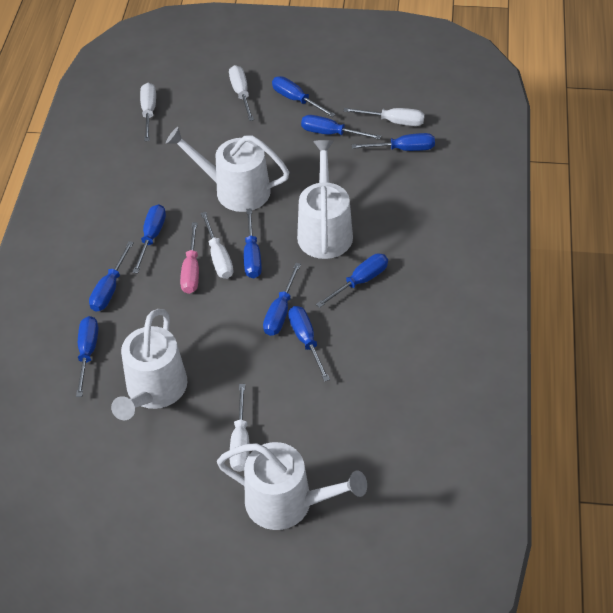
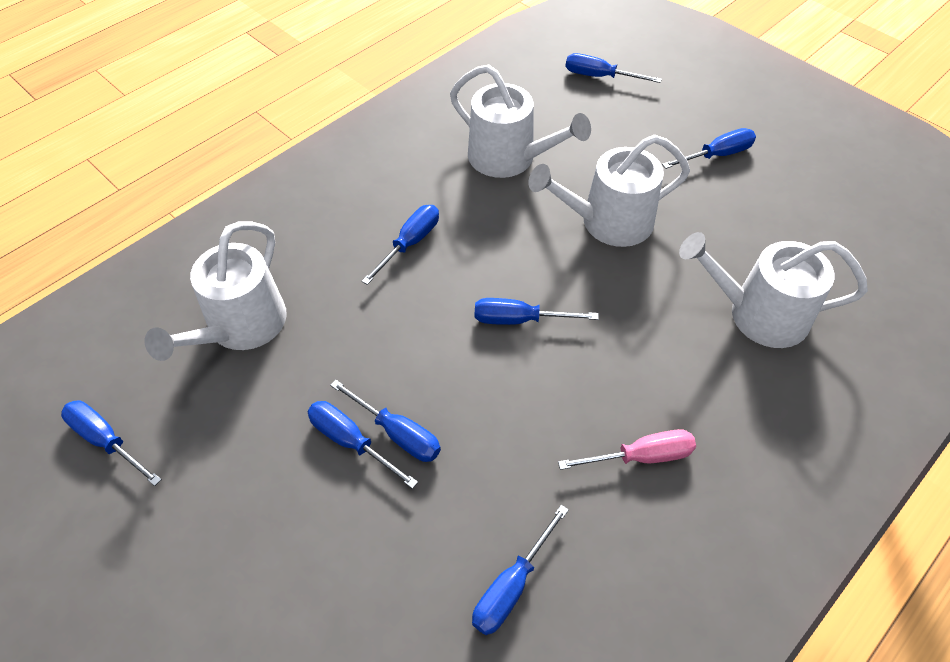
blue screwdriver: [76,316,98,397] [89,241,134,311] [133,204,166,274] [244,208,262,278] [263,263,301,336] [272,76,336,117] [288,306,330,382] [301,115,381,139] [316,254,388,308] [352,133,435,151] = 10 -> [61,400,162,486] [307,401,418,489] [330,380,441,462] [362,205,439,285] [472,505,569,635] [475,298,599,325] [565,53,662,83] [662,128,756,169] = 8
white screwdriver: [140,83,156,141] [201,212,233,279] [229,65,254,121] [229,384,250,472] [343,108,425,126] = 5 -> none = 0

